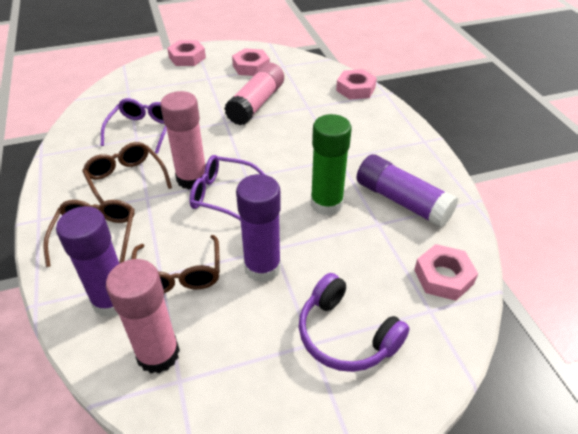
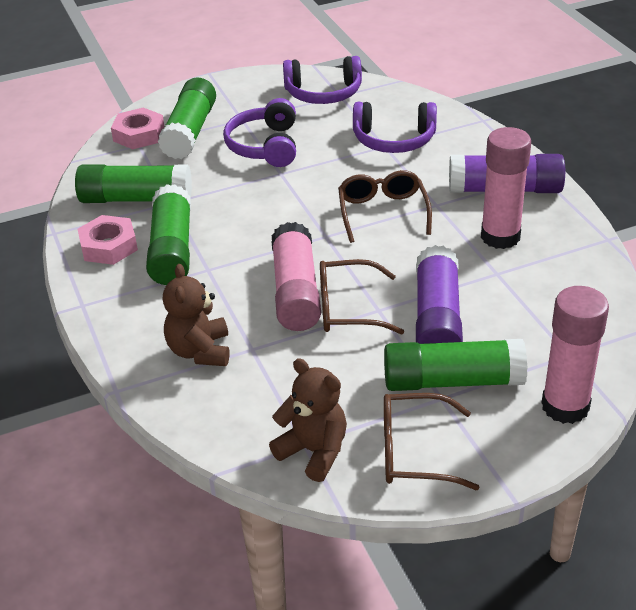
brown teddy bear: none = 0 -> [163,264,230,366] [269,358,347,482] = 2
green glue stick: [311,114,352,216] = 1 -> [75,164,192,203] [146,184,191,285] [158,78,216,159] [384,339,528,391] = 4
pink nut: [167,40,206,66] [232,48,270,76] [336,69,377,100] [414,244,478,301] = 4 -> [78,215,138,265] [111,107,165,149] = 2
purple glasses: [101,98,167,154] [189,155,265,220] = 2 -> none = 0
purple glue stick: [56,206,120,318] [236,174,281,282] [356,154,458,228] = 3 -> [416,245,463,344] [449,154,565,193] = 2
purple headphones: [299,273,410,372] = 1 -> [223,98,296,167] [283,56,362,104] [353,102,437,153] = 3

